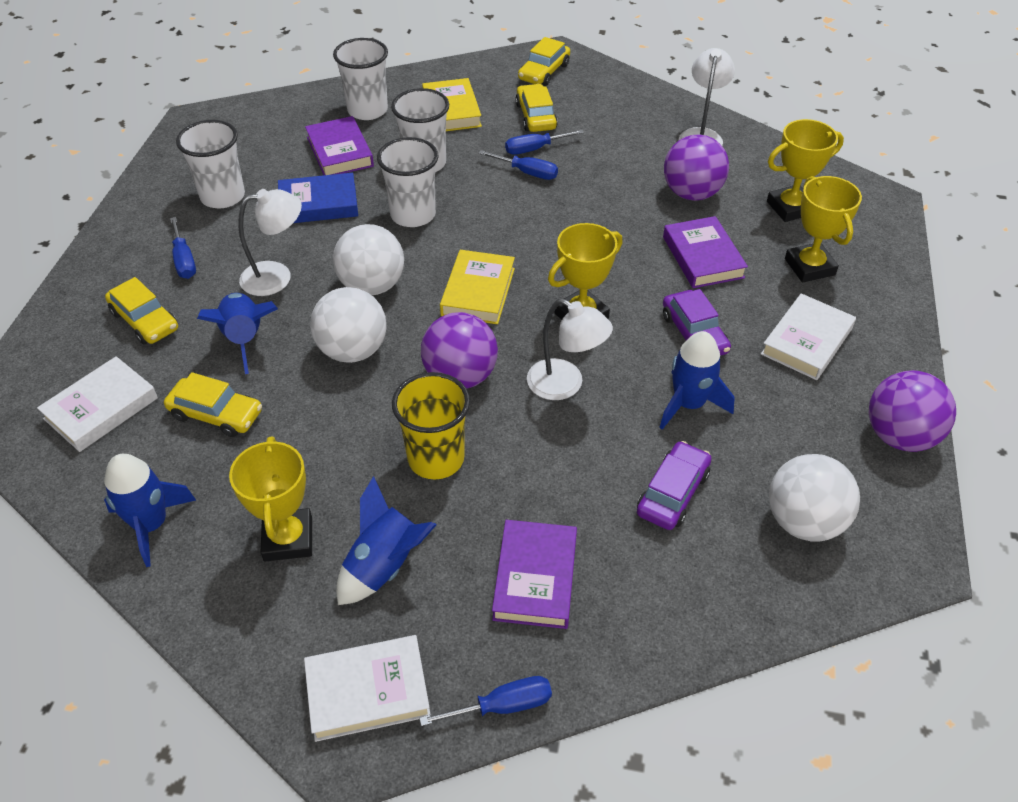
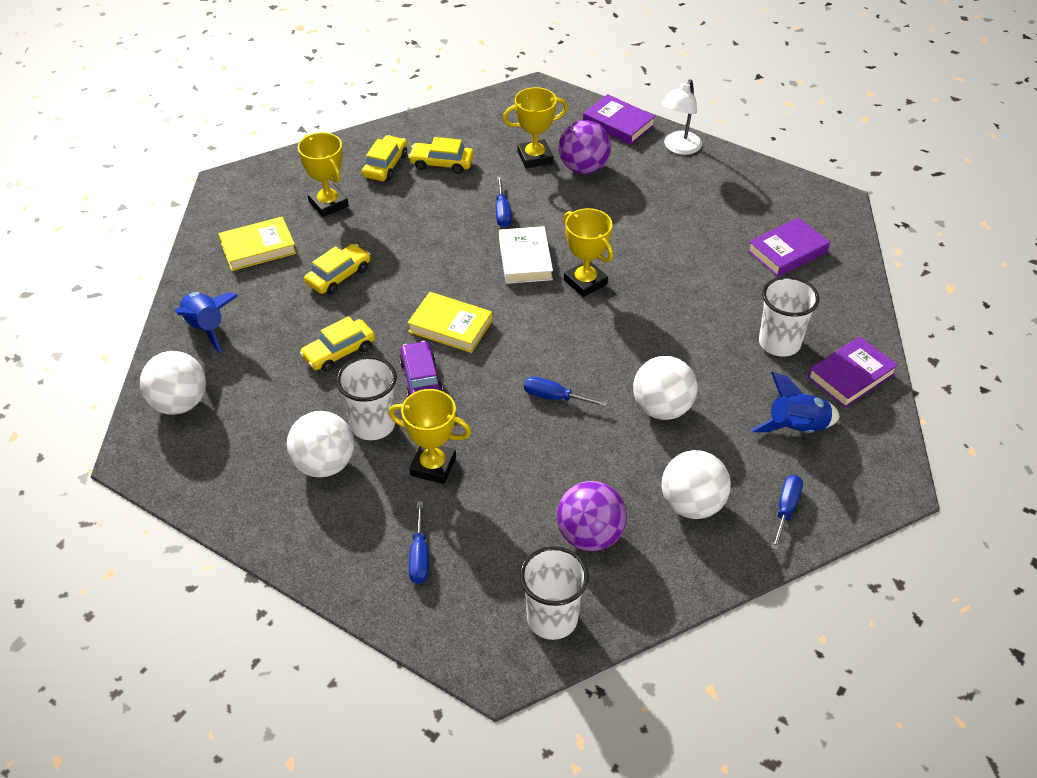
blue book: [278,173,358,223] = 1 -> none = 0
blue rocket: [104,454,196,567] [197,293,278,374] [336,476,436,605] [659,331,735,430] = 4 -> [175,292,238,353] [751,372,840,433] = 2
purple ball: [421,312,498,389] [664,134,729,201] [869,370,956,452] = 3 -> [557,481,627,551] [559,120,611,174] = 2
purple car: [637,441,712,530] [663,289,731,356] = 2 -> [399,341,443,397] = 1
white ball: [310,287,387,363] [333,224,404,295] [769,454,860,541] = 3 -> [140,351,206,415] [287,411,354,478] [633,356,698,420] [662,450,731,519] = 4
white book: [37,356,158,452] [304,635,431,742] [761,293,856,380] = 3 -> [499,226,553,284] = 1
white cup: [176,120,245,208] [333,38,388,120] [377,137,439,227] [391,88,449,172] = 4 -> [336,356,397,440] [520,546,589,640] [759,276,819,357] = 3
white lamp: [238,189,302,296] [527,299,613,400] [679,48,735,145] = 3 -> [661,79,702,155] = 1
yellow cup: [392,372,470,479] = 1 -> none = 0

